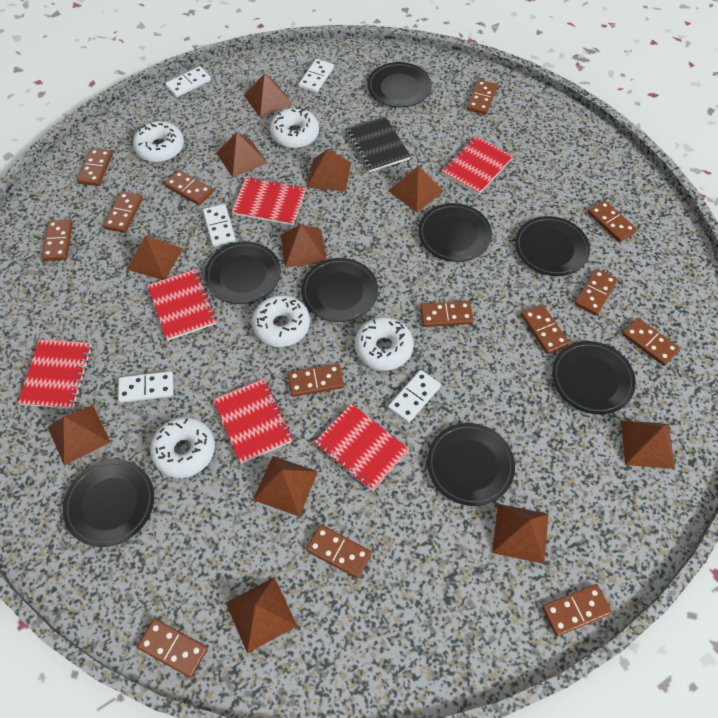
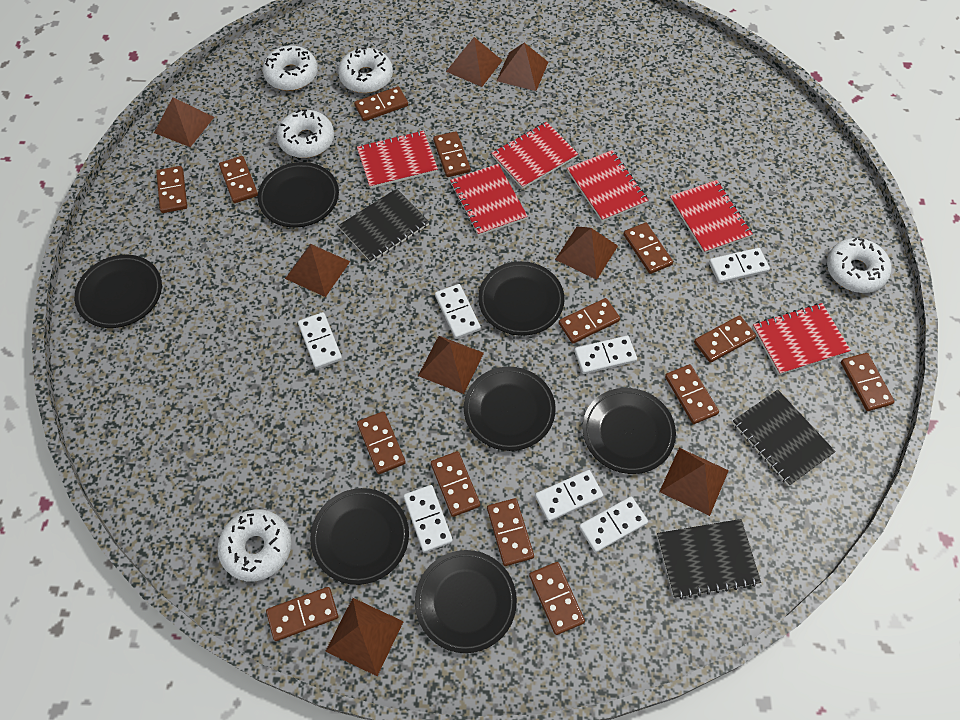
black notebook: [345,116,411,172] = 1 -> [338,188,429,262] [657,519,761,599] [732,390,836,486] = 3
black plate: [63,459,154,547] [205,242,281,304] [301,258,378,322] [367,62,432,107] [418,203,492,262] [427,423,515,506] [515,216,590,276] [552,341,636,415] = 8 -> [74,255,162,328] [258,162,339,228] [310,488,409,585] [415,550,517,653] [464,367,556,451] [478,261,565,336] [583,388,676,474] = 7
brown pyramid: [48,405,110,466] [127,235,183,280] [216,132,267,178] [226,577,297,653] [244,73,293,118] [253,456,318,517] [281,224,326,268] [307,149,351,192] [388,166,444,213] [492,504,549,564] [621,420,675,469] = 11 -> [154,97,214,147] [285,244,350,297] [326,598,404,676] [418,336,484,394] [446,37,503,87] [497,43,548,91] [555,226,618,280] [659,448,729,516] = 8
white domino: [118,371,173,403] [165,66,211,97] [203,204,236,247] [299,59,334,93] [388,370,441,423] = 5 -> [298,312,342,369] [403,485,453,553] [435,284,481,339] [535,470,603,522] [574,336,637,374] [579,496,648,553] [709,248,770,283] = 7

